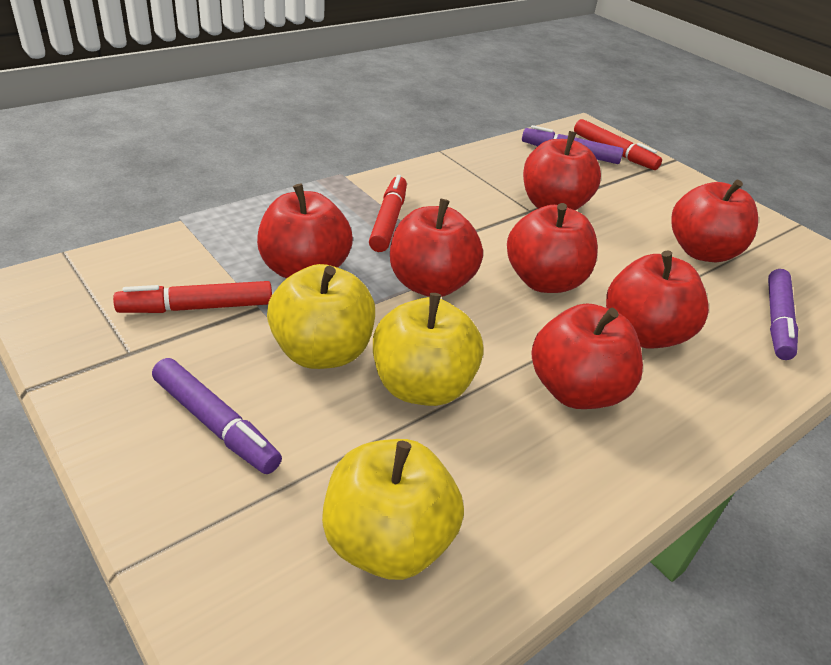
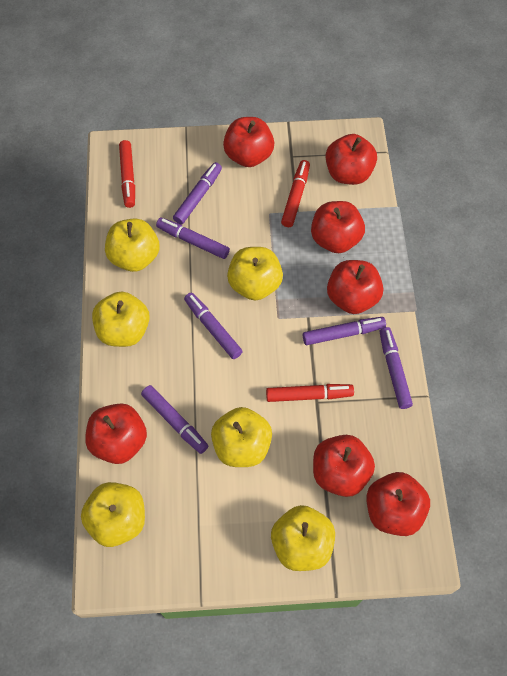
purple marker: [152,358,282,474] [522,125,624,164] [768,269,798,360] = 3 -> [141,385,208,454] [156,218,230,259] [173,162,222,225] [184,293,243,359] [303,317,386,345] [379,327,413,409] = 6
yellow apple: [267,264,375,369] [322,439,464,580] [373,293,483,406] = 3 -> [81,482,145,547] [92,291,150,347] [105,218,160,272] [211,407,272,467] [227,247,283,300] [271,505,335,571] = 6

